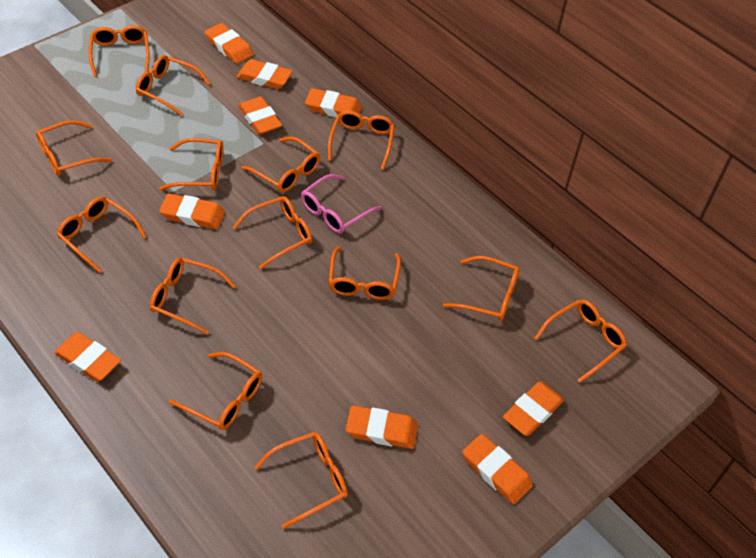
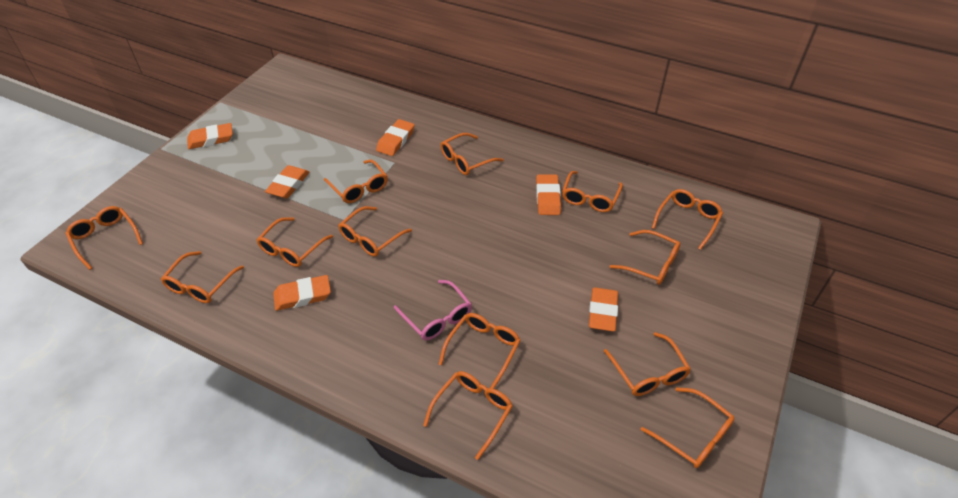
orange eraser: [54,332,121,382] [159,194,225,229] [205,23,254,64] [236,59,293,89] [238,96,282,135] [305,88,362,117] [346,406,418,449] [463,434,533,504] [503,381,564,436] = 9 -> [187,123,233,149] [265,165,310,198] [273,275,331,311] [376,119,414,156] [536,174,561,215] [589,287,618,332] = 6
orange glasses: [36,120,112,176] [57,197,147,273] [89,25,150,77] [136,55,211,116] [150,258,236,334] [159,138,224,190] [169,352,262,430] [233,196,312,269] [241,136,320,192] [254,432,348,529] [328,110,395,170] [329,246,401,300] [443,256,520,321] [534,299,627,383] = 14 -> [66,206,143,270] [161,251,244,303] [256,217,333,267] [324,160,388,203] [338,206,412,257] [423,371,513,460] [439,313,521,389] [441,133,504,175] [562,171,623,212] [604,332,691,396] [609,230,681,285] [641,387,735,468] [652,189,723,250] = 13

